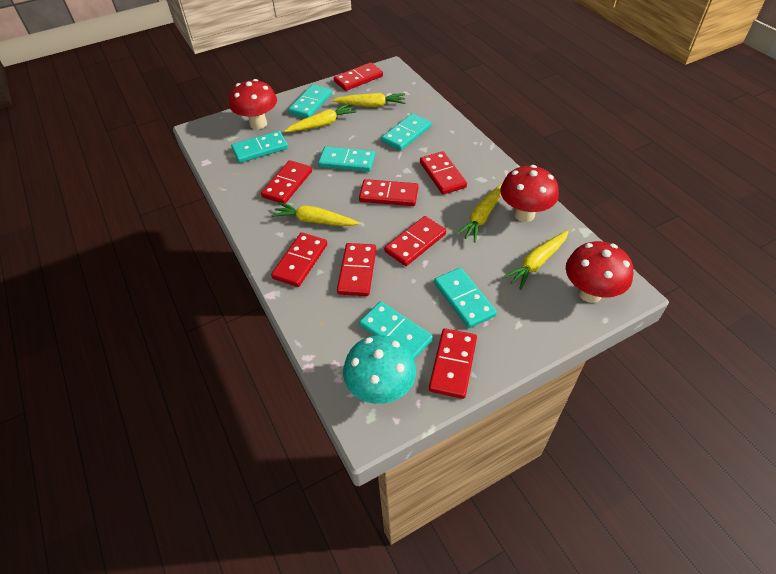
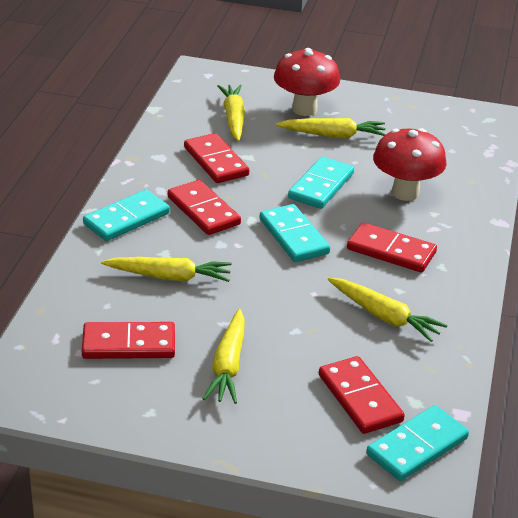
red domino: [261,160,312,204] [271,232,327,287] [334,63,383,91] [337,243,376,296] [359,179,418,206] [384,216,446,266] [420,151,467,195] [429,328,477,399] = 8 -> [82,322,175,359] [168,180,241,235] [184,133,249,183] [319,356,405,434] [347,222,437,272] = 5
red mushroom: [229,79,277,129] [500,165,559,222] [566,241,633,303] = 3 -> [274,48,340,116] [373,128,447,201] = 2
turquoise domino: [231,131,288,163] [288,85,332,118] [318,146,375,172] [359,301,433,360] [381,113,431,151] [434,267,497,328] = 6 -> [83,190,170,241] [260,204,330,262] [288,157,354,209] [367,405,469,481] = 4
turquoise mushroom: [343,335,416,404] = 1 -> none = 0

